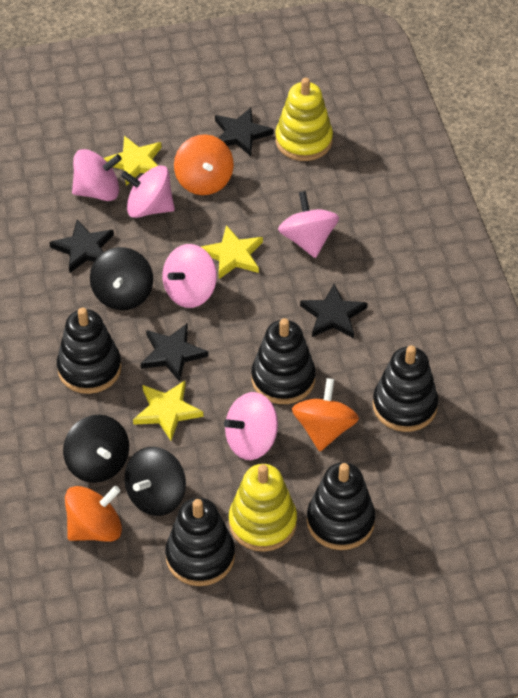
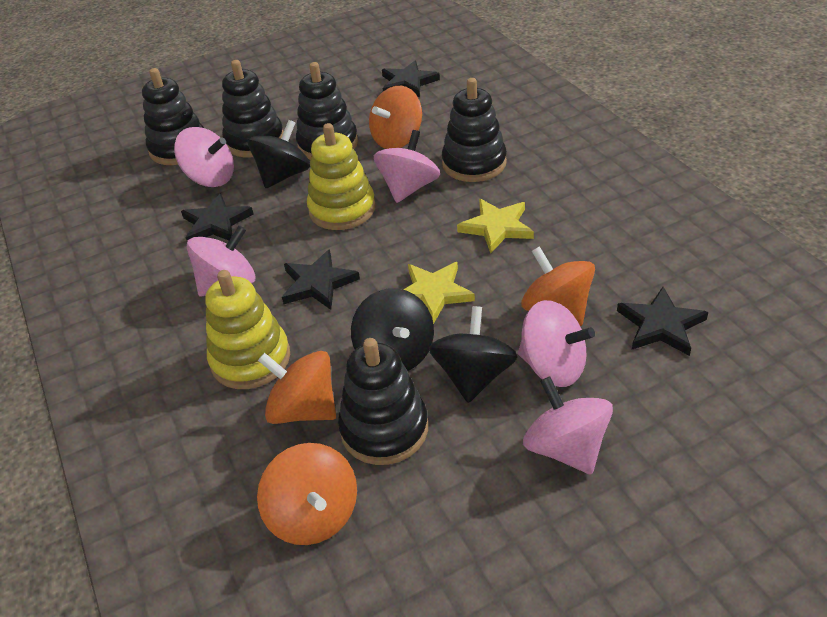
orange spinning top: [65,486,122,542] [174,134,234,195] [292,378,359,451] = 3 -> [257,443,357,545] [258,351,336,424] [369,86,422,149] [521,246,595,326] = 4
yellow star: [104,136,161,186] [133,381,203,441] [201,225,263,279] = 3 -> [403,262,475,324] [457,199,534,253] = 2

